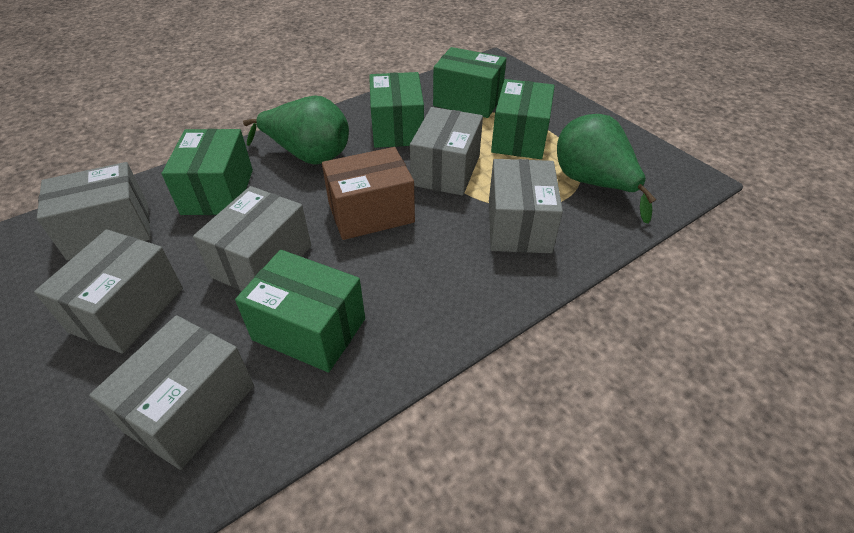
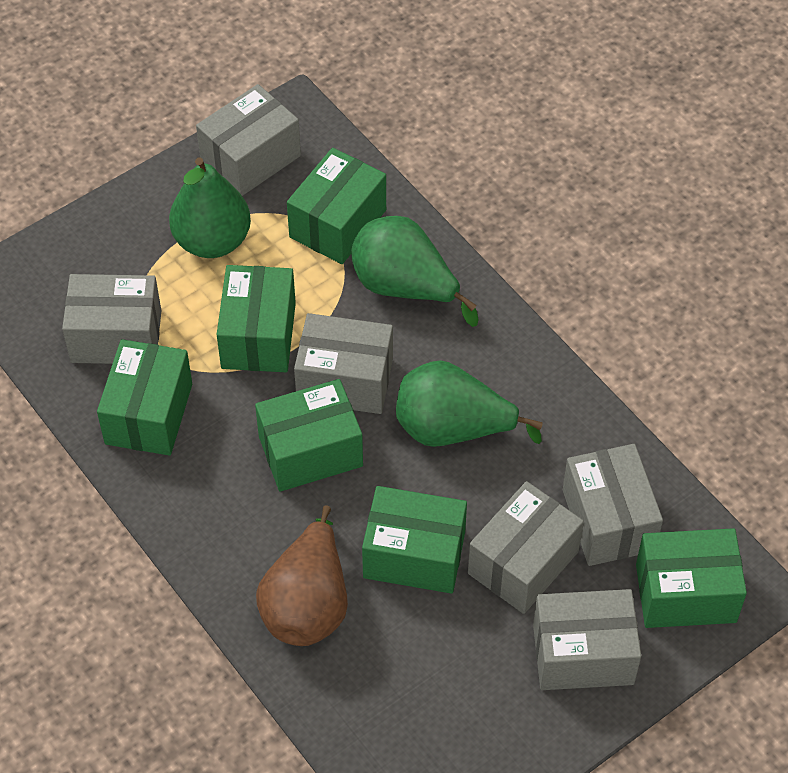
brown box: [322,147,415,240] = 1 -> none = 0
brown pear: none = 0 -> [256,506,348,646] = 1
green box: [162,129,253,215] [235,250,365,372] [369,72,424,148] [433,47,507,118] [491,79,555,159] = 5 -> [97,339,192,456] [217,265,296,372] [255,379,363,492] [287,148,386,264] [362,486,467,594] [636,528,747,628] = 6
green pear: [243,96,349,164] [557,114,656,224] = 2 -> [169,158,251,258] [351,216,479,327] [396,360,542,447] = 3

